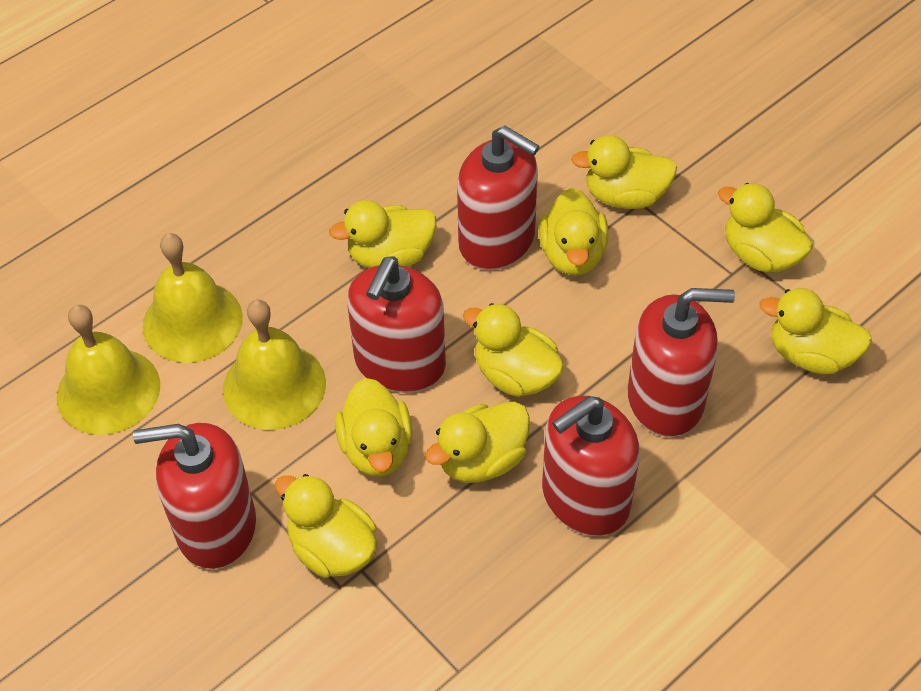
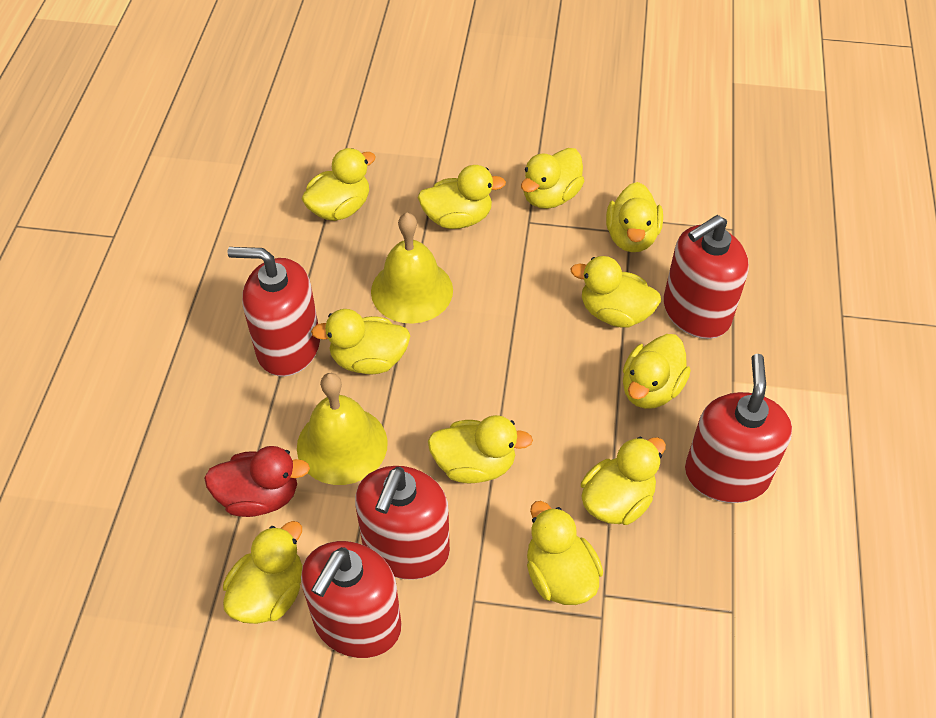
red duck: none = 0 -> [204,446,310,517] = 1
yellow bell: [57,305,160,435] [143,233,243,363] [223,300,326,430] = 3 -> [297,373,388,485] [371,213,453,324] = 2
yellow duck: [275,474,377,578] [329,200,436,268] [335,378,413,476] [425,402,530,483] [463,303,564,397] [539,188,608,276] [571,135,677,209] [718,183,813,273] [759,288,872,374] = 9 -> [223,521,303,624] [302,148,376,221] [311,309,410,374] [418,165,506,229] [428,415,533,483] [521,148,584,209] [527,501,603,605] [571,256,661,328] [581,437,666,525] [606,182,663,252] [623,334,691,409] = 11

